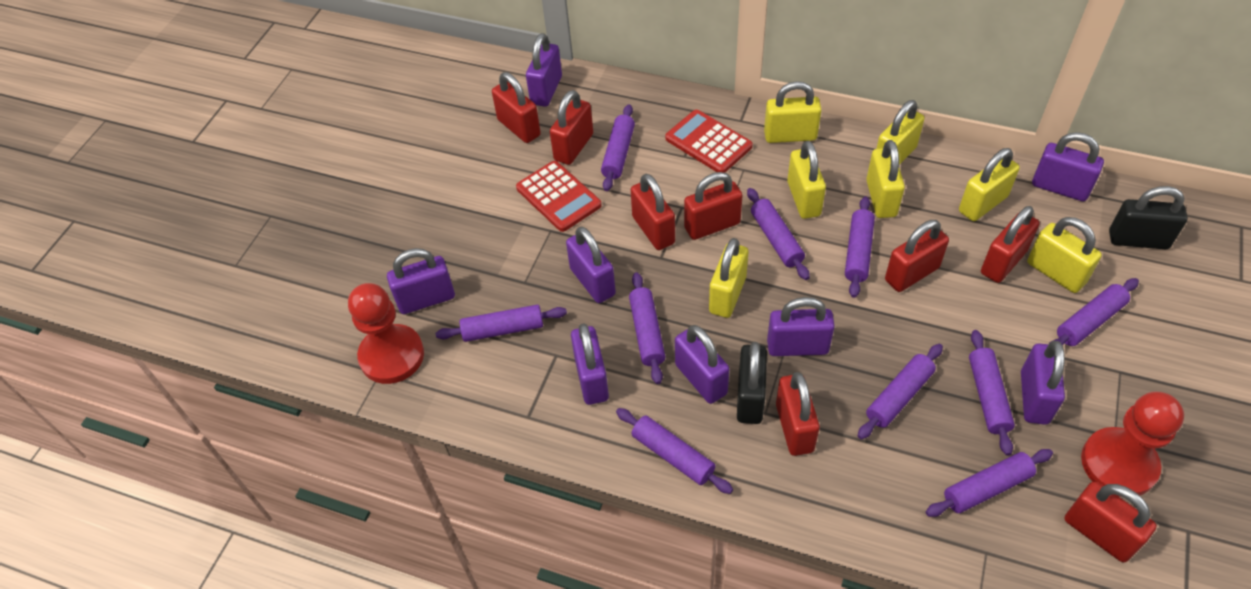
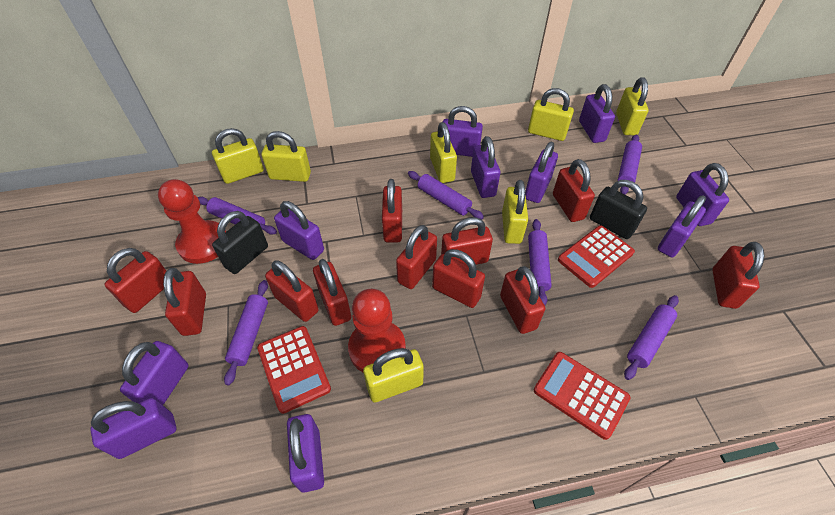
purple padlock: [387,248,455,314] [526,33,562,107] [566,226,616,303] [571,324,609,405] [675,325,729,404] [767,297,835,356] [1021,341,1065,425] [1032,132,1104,201] = 8 -> [90,398,177,459] [120,341,189,405] [274,201,324,260] [287,414,324,493] [443,106,483,157] [471,136,500,198] [525,142,558,203] [579,84,615,143] [658,195,706,257] [676,163,729,226] = 10
purple rolling pin: [435,305,567,342] [601,104,635,191] [616,408,733,494] [629,272,665,384] [747,188,810,280] [845,196,875,298] [858,344,943,439] [926,449,1053,517] [969,330,1015,456] [1051,278,1139,346] = 10 -> [197,197,277,235] [224,280,268,385] [408,171,484,220] [528,219,552,305] [618,134,642,195] [624,295,679,380] = 6
red calculator: [516,161,602,232] [665,110,753,173] = 2 -> [257,326,331,414] [534,352,631,440] [558,225,635,288] = 3
red padlock: [492,72,541,143] [550,90,593,165] [631,174,675,250] [684,172,743,240] [776,372,820,456] [885,220,949,292] [981,206,1040,283] [1064,481,1157,563] = 8 -> [105,248,166,313] [163,268,206,336] [265,260,319,322] [313,259,351,326] [382,179,402,243] [396,225,437,289] [432,249,485,308] [441,217,493,265] [500,266,545,334] [553,159,595,222] [712,242,764,309] = 11

